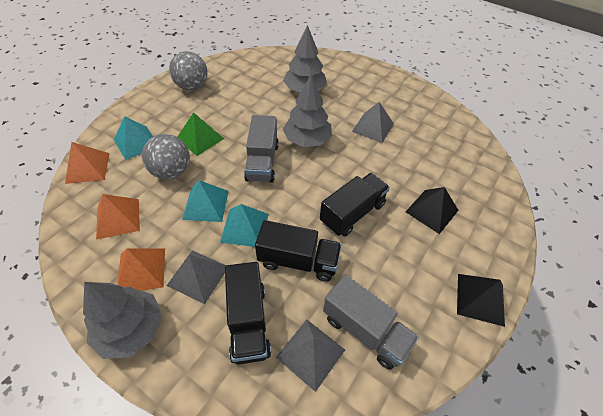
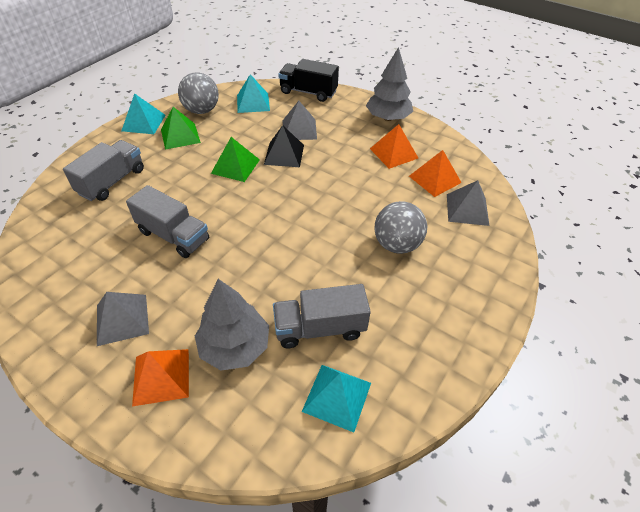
black pyramid: [406,187,459,234] [457,274,505,327] = 2 -> [264,125,304,167] = 1
black truck: [225,262,271,365] [255,220,342,281] [320,173,390,237] = 3 -> [278,59,339,102] = 1
green pyramid: [178,112,224,156] = 1 -> [161,107,201,150] [211,137,260,182] = 2
grey tree: [83,282,162,359] [283,25,327,92] [283,75,332,147] = 3 -> [195,279,269,371] [366,47,413,121] = 2
grey truck: [244,115,279,183] [323,275,419,370] = 2 -> [63,140,144,201] [126,185,209,258] [273,284,371,348] = 3

